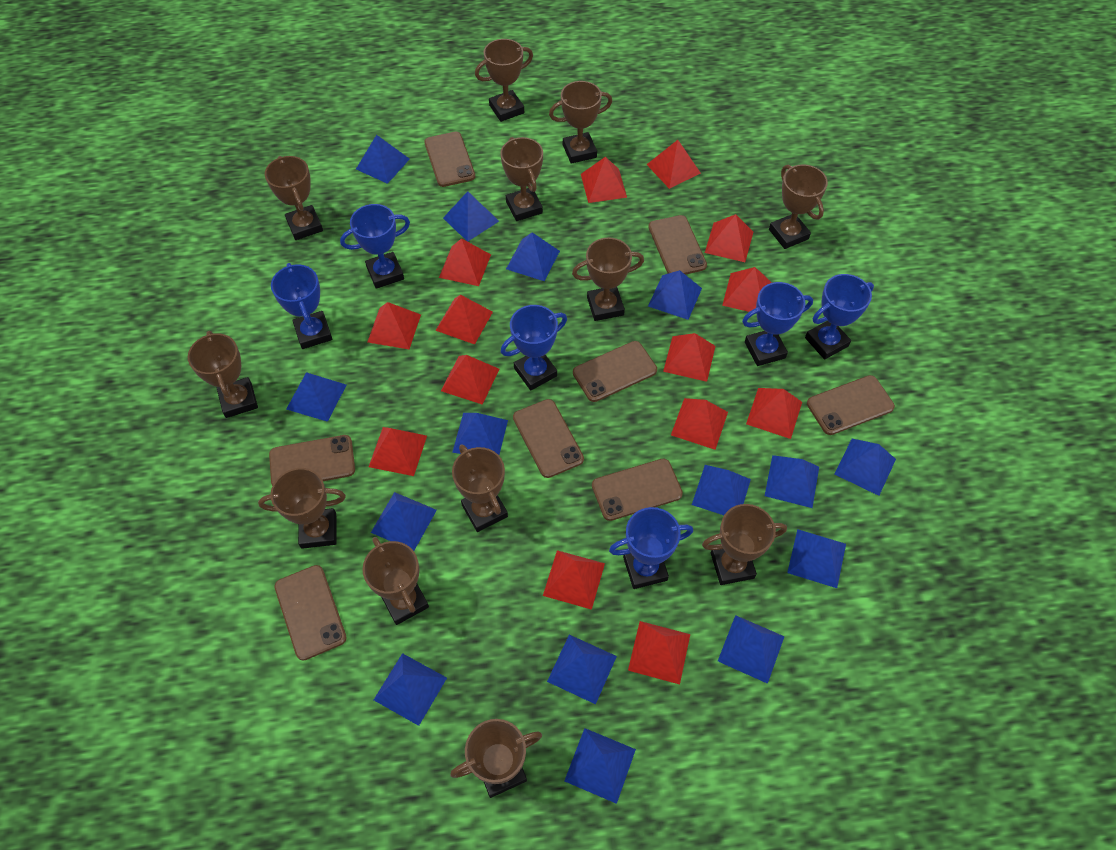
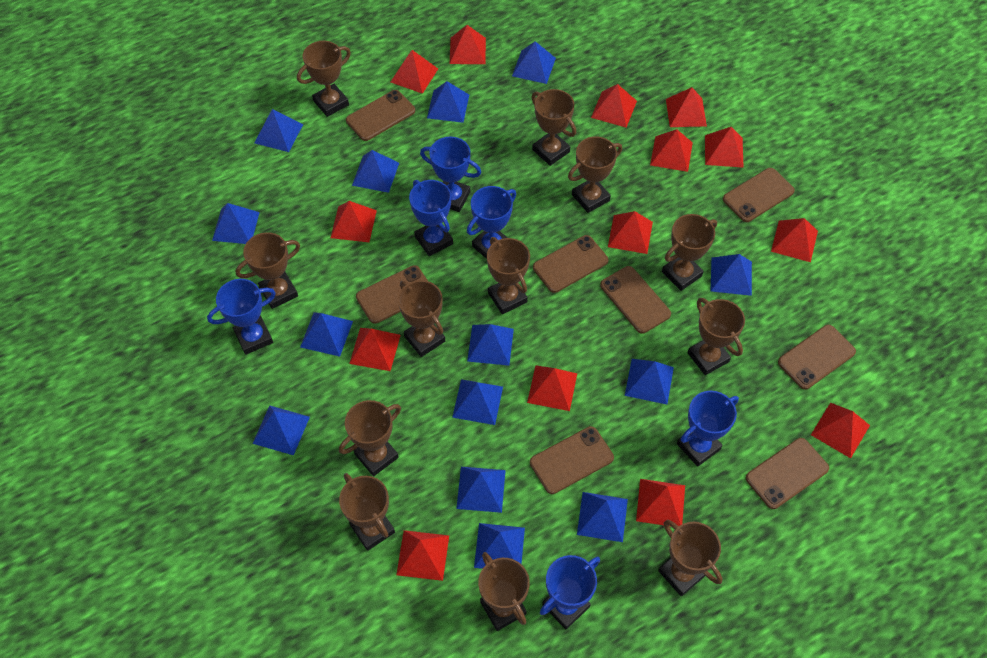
blue pyramid: [286,372,346,422] [356,135,410,184] [371,492,437,551] [374,653,447,726] [443,191,499,242] [452,413,508,455] [506,232,560,281] [547,635,617,704] [564,728,636,804] [648,270,702,320] [692,465,751,515] [718,615,785,684] [765,455,819,508] [787,529,846,588] [835,439,896,496] = 15 -> [212,203,260,244] [252,405,310,455] [254,109,303,152] [300,312,353,357] [352,150,399,193] [427,81,469,123] [452,379,503,425] [456,467,506,513] [467,324,514,366] [474,523,525,569] [512,41,556,84] [577,492,628,542] [625,359,674,404] [711,254,752,296] = 14

